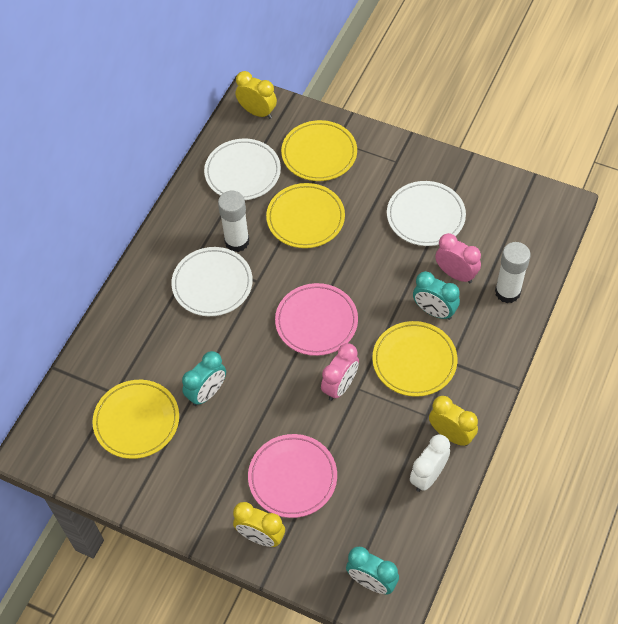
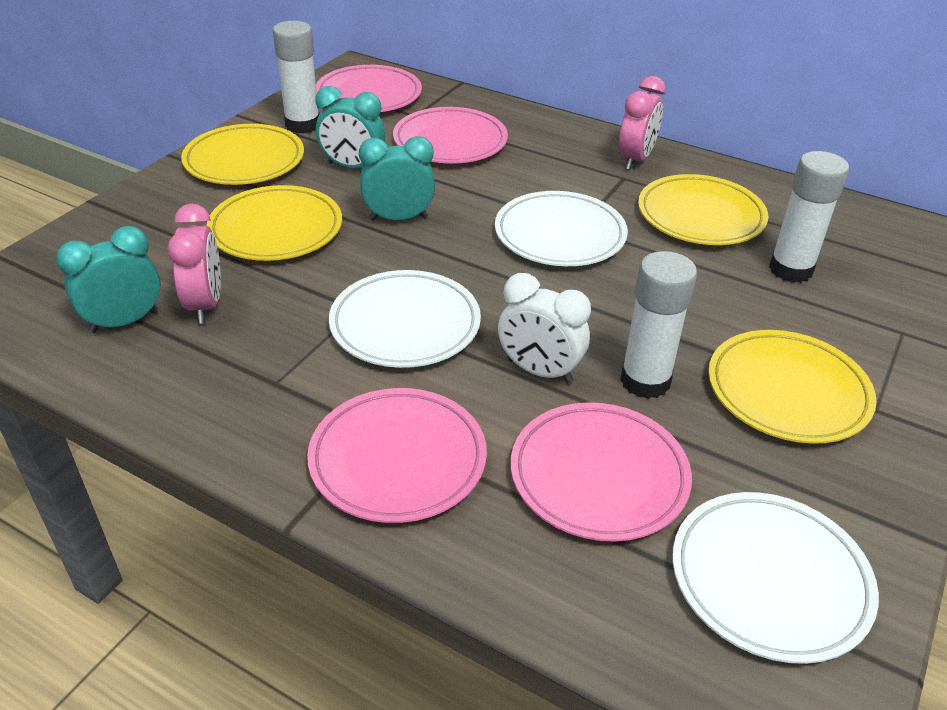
pink plate: [248,434,337,518] [275,283,358,356] = 2 -> [307,388,487,523] [316,65,422,112] [393,107,508,163] [511,402,692,541] = 4
white glue stick: [218,191,249,252] [495,242,531,303] = 2 -> [273,21,320,134] [620,251,697,399] [769,151,849,283] = 3
yellow clock: [233,502,285,547] [236,71,277,119] [429,396,478,446] = 3 -> none = 0

